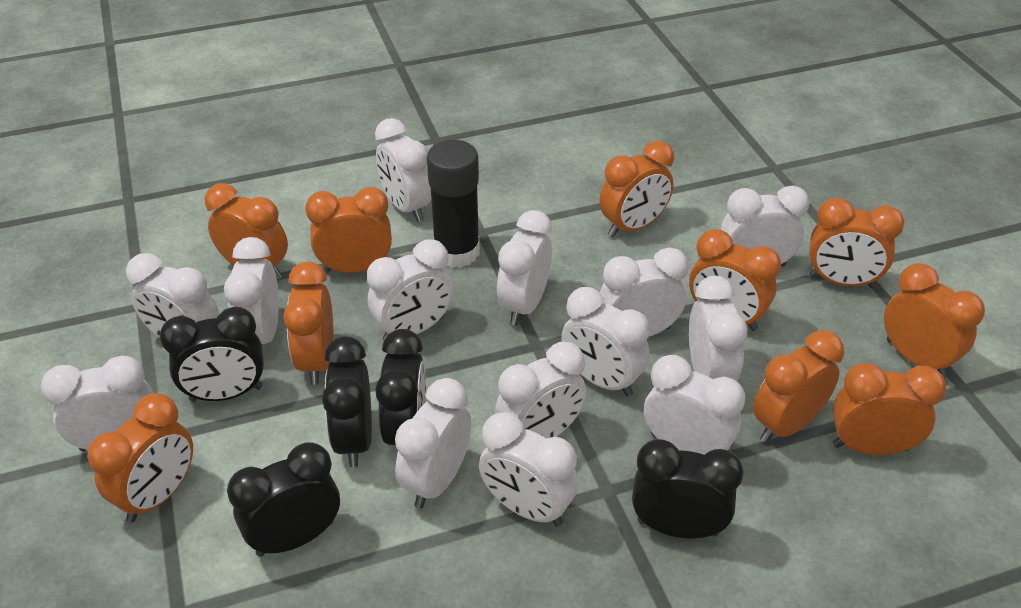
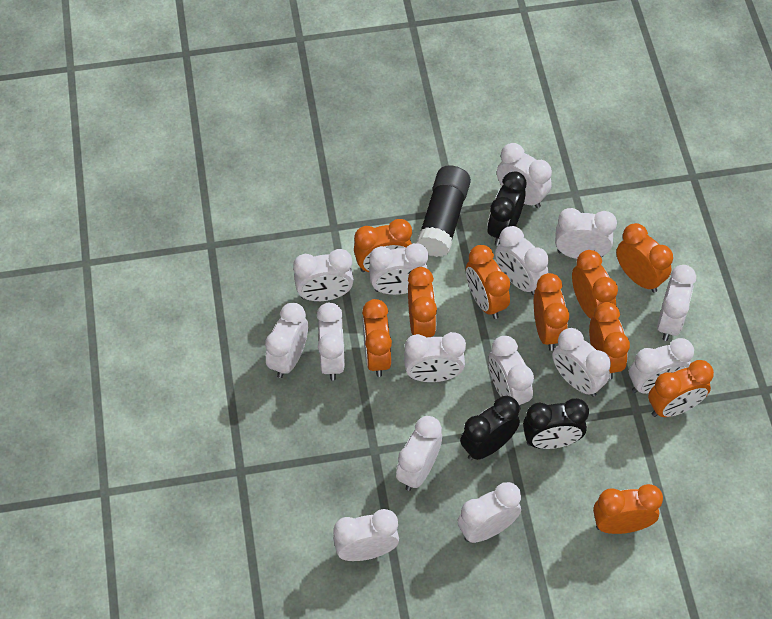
black clock: [160,307,264,402] [227,442,340,557] [322,336,372,467] [375,329,426,445] [632,439,744,538] = 5 -> [460,396,520,460] [487,171,527,246] [523,398,589,449] = 3
white clock: [41,356,154,451] [126,253,219,338] [224,237,279,345] [367,239,453,341] [375,118,431,222] [395,378,472,509] [479,412,578,526] [495,341,587,438] [497,210,552,326] [561,287,650,397] [600,247,688,337] [644,355,745,455] [689,276,748,381] [720,186,810,266] = 14 -> [265,303,308,378] [293,249,354,301] [317,302,345,381] [333,509,399,561] [369,243,428,295] [396,416,442,491] [404,332,466,382] [457,482,521,543] [488,336,534,410] [495,226,549,295] [497,143,552,208] [552,328,611,397] [555,208,617,259] [629,338,694,394] [657,265,696,341] = 15

